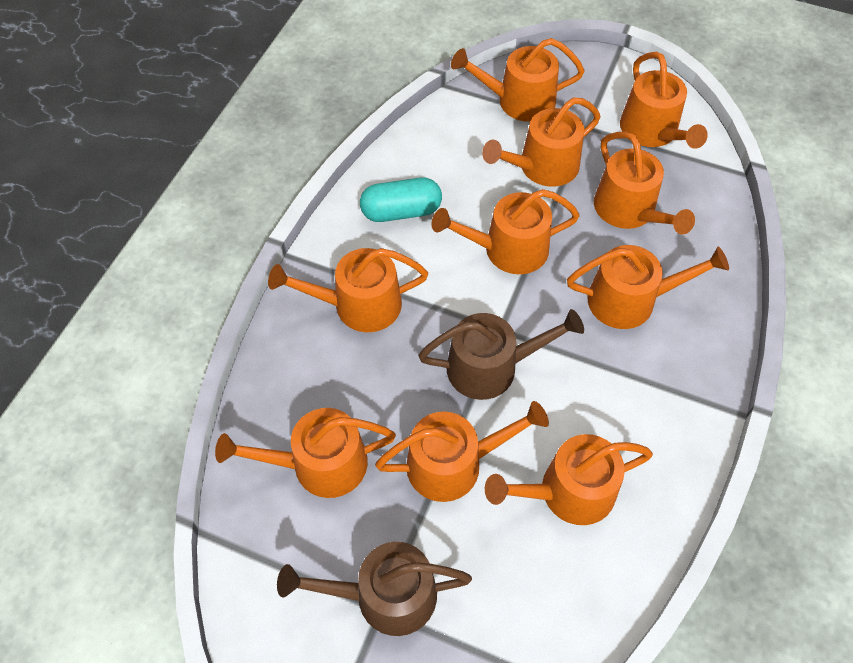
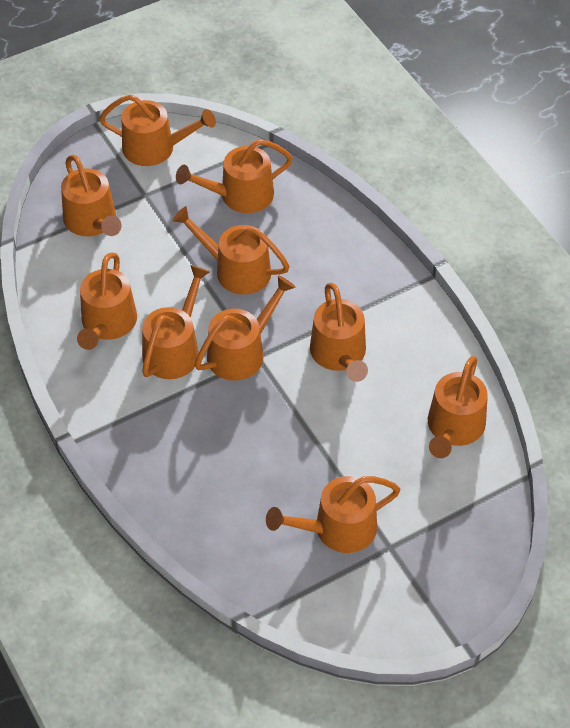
brown watering can: [277,542,472,636] [418,309,584,400] = 2 -> none = 0
turquoise capsule: [360,178,442,222] = 1 -> none = 0

